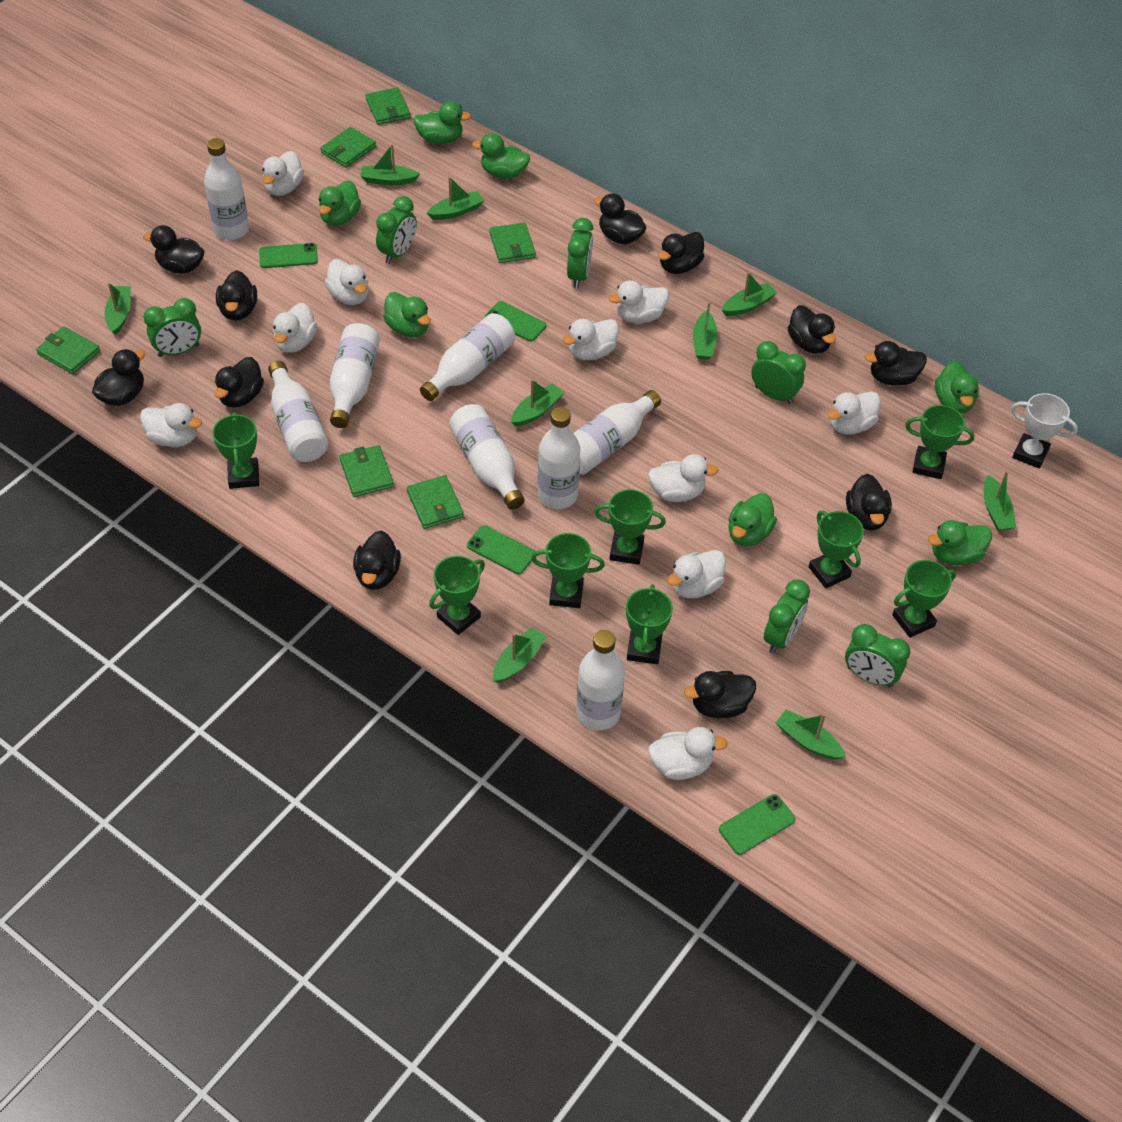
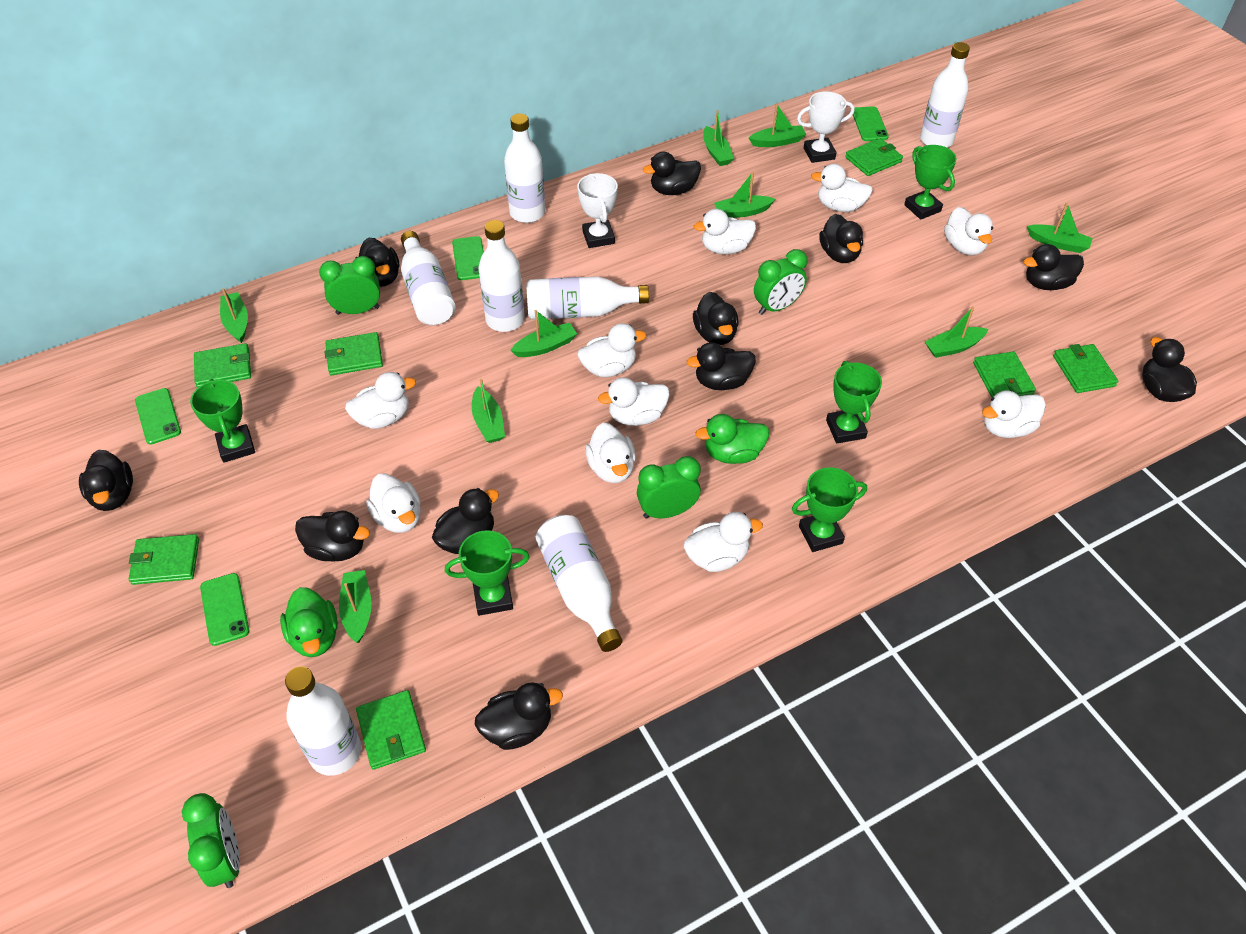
green clock: [143,298,201,357] [376,196,417,264] [567,218,593,288] [751,341,806,404] [764,580,810,654] [845,624,910,687] = 6 -> [182,793,240,888] [319,256,380,315] [637,456,701,519] [754,249,808,315] = 4
green duck: [319,181,361,226] [383,292,431,337] [413,102,472,144] [472,133,530,179] [728,493,777,546] [928,520,992,565] [935,361,979,414] = 7 -> [280,587,338,657] [695,414,769,464] = 2
green trophy: [212,412,259,489] [429,556,485,635] [531,533,605,608] [594,489,666,565] [626,584,673,664] [809,511,864,589] [892,560,956,638] [905,405,975,479] = 8 -> [190,379,255,463] [445,530,530,616] [792,468,867,552] [826,361,882,443] [904,145,956,220] = 5
green wallet: [36,326,100,374] [320,127,376,168] [339,445,394,497] [365,87,411,125] [407,475,464,529] [489,222,536,263] = 6 -> [129,534,199,585] [194,343,251,388] [325,332,383,375] [356,690,426,770] [845,138,903,176] [973,351,1036,397] [1053,344,1118,393] = 7
white bottle: [204,138,249,240] [268,361,329,462] [329,323,380,428] [420,313,515,401] [449,404,525,510] [538,407,580,509] [574,390,661,475] [576,630,625,730] = 8 -> [285,666,361,776] [401,231,455,325] [478,220,525,332] [504,113,545,223] [526,276,649,320] [536,515,622,652] [920,42,970,148] = 7
white trophy: [1011,393,1078,469] = 1 -> [577,173,618,248] [797,91,854,163] = 2

